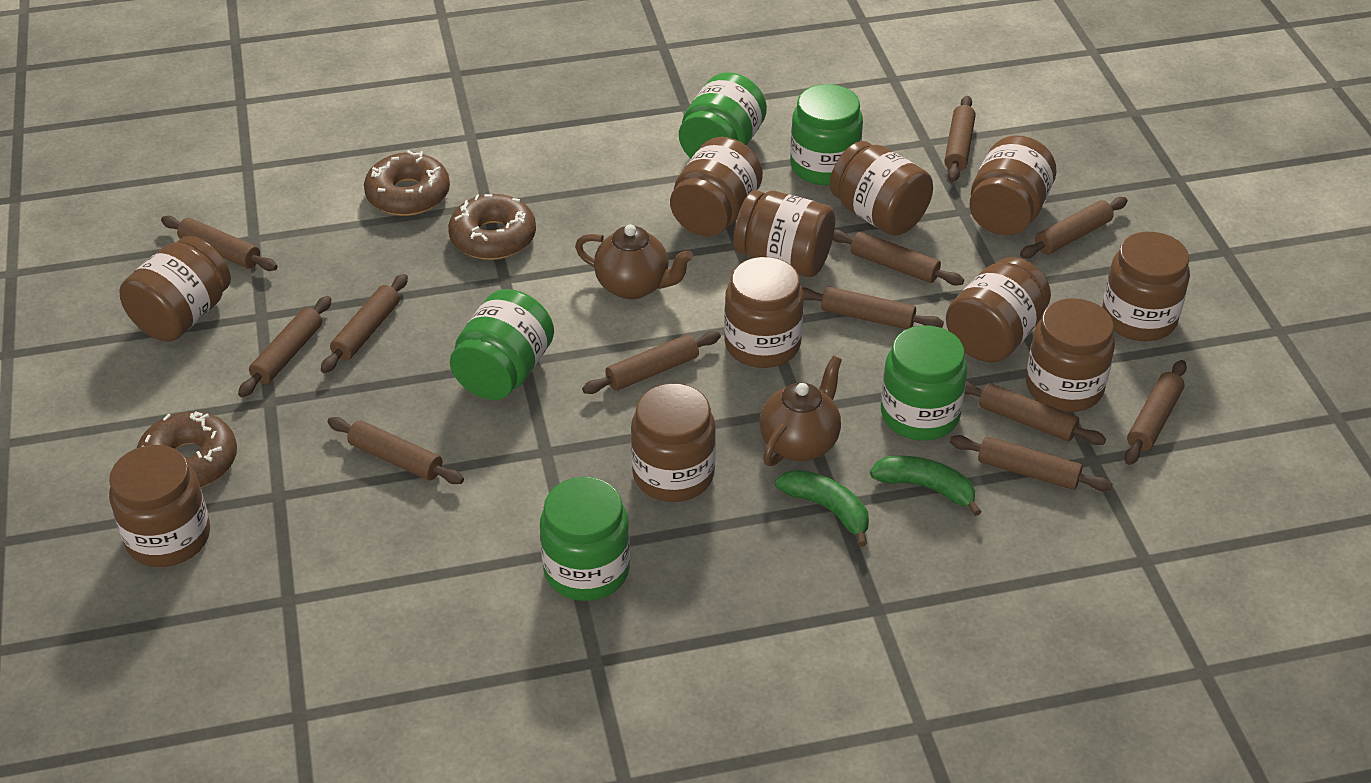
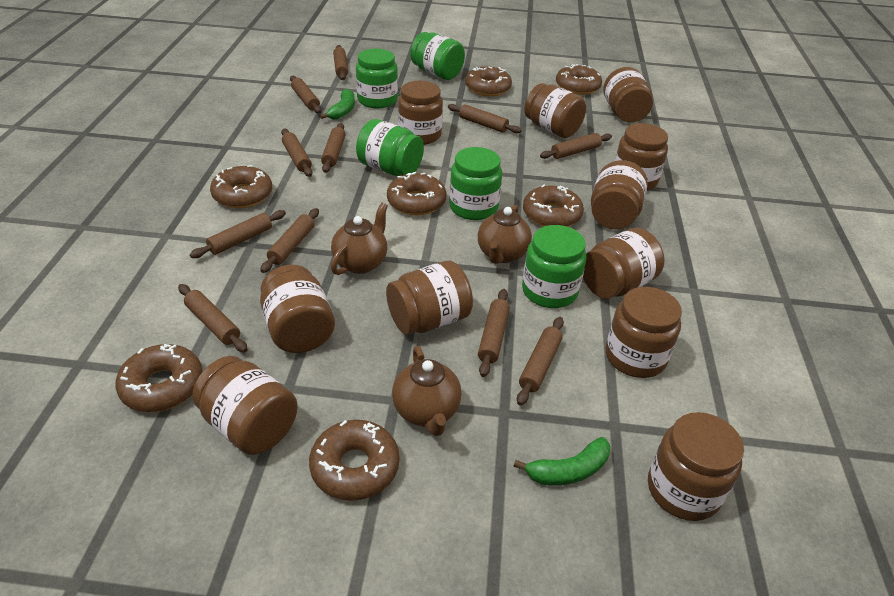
brown donut: [137,411,237,488] [364,150,450,216] [448,194,536,260] = 3 -> [115,344,203,412] [210,165,272,208] [309,420,399,501] [387,172,446,215] [465,66,512,97] [523,185,584,227] [556,64,602,95] = 7
brown rolling pin: [161,216,277,271] [238,296,332,397] [321,274,408,373] [327,417,464,484] [582,331,721,394] [802,287,944,329] [833,230,964,285] [944,96,976,182] [950,435,1112,491] [965,380,1106,445] [1020,197,1128,258] [1124,360,1187,465] = 12 -> [178,284,248,352] [190,210,286,258] [260,208,319,273] [281,129,313,177] [290,76,322,113] [321,123,345,173] [333,45,348,80] [448,104,522,134] [478,289,510,377] [517,317,564,406] [540,133,612,159] = 11
brown teapot: [575,224,693,299] [760,356,842,466] = 2 -> [331,203,388,275] [392,346,462,436] [478,205,532,264] = 3

